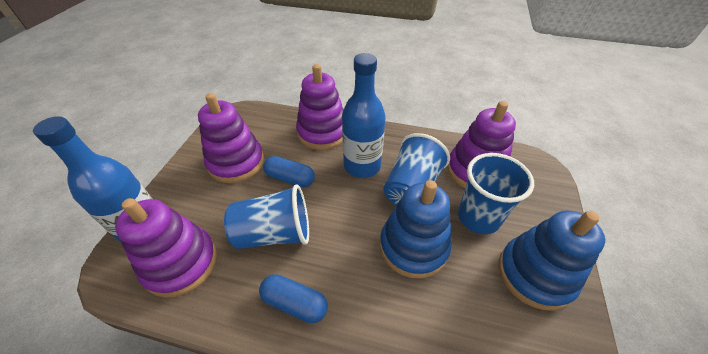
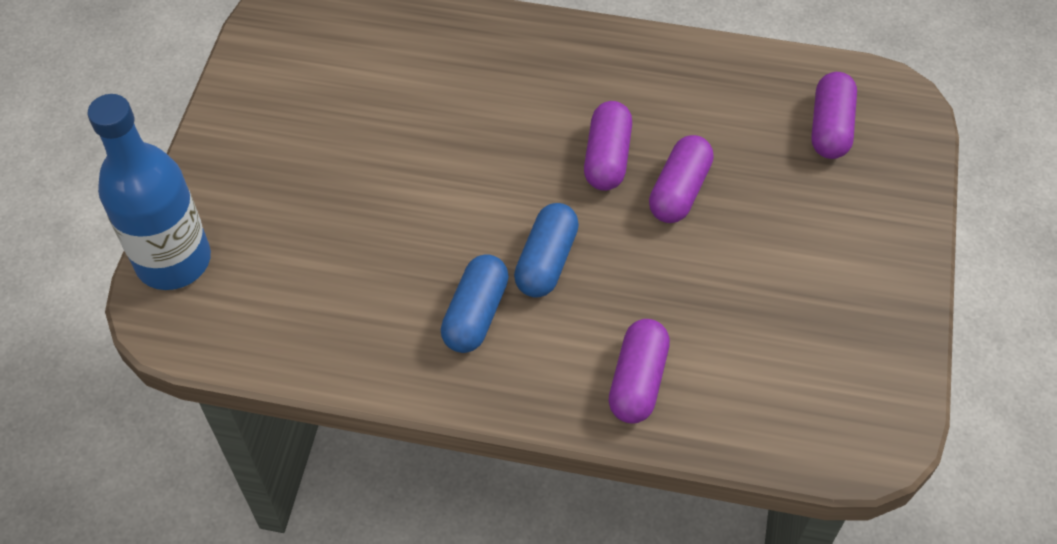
blue bottle: [33,116,153,243] [342,53,385,178] = 2 -> [88,94,211,290] = 1
blue cup: [224,185,309,249] [383,133,450,206] [458,153,534,234] = 3 -> none = 0
blue stacking toy: [380,180,451,279] [499,211,605,310] = 2 -> none = 0
purple capsule: none = 0 -> [584,101,632,191] [609,319,670,423] [649,135,714,223] [811,72,857,159] = 4
purple stacking toy: [115,198,217,298] [198,93,264,183] [296,64,344,150] [447,101,516,188] = 4 -> none = 0

